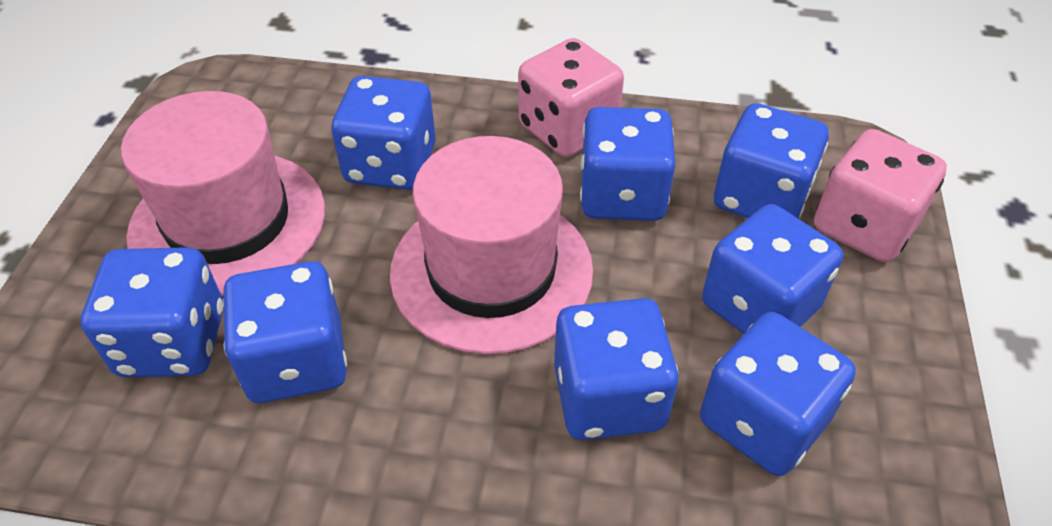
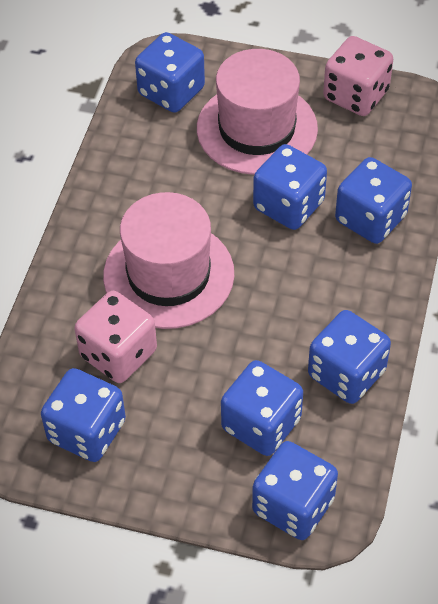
blue dice: [81,247,223,377] [223,261,347,403] [331,76,435,190] [554,298,679,440] [580,107,675,221] [700,312,856,476] [702,204,843,334] [714,103,829,219] = 8 -> [41,368,126,462] [135,32,205,113] [221,360,303,456] [252,441,338,540] [253,144,327,230] [308,310,391,404] [335,157,412,244] = 7

